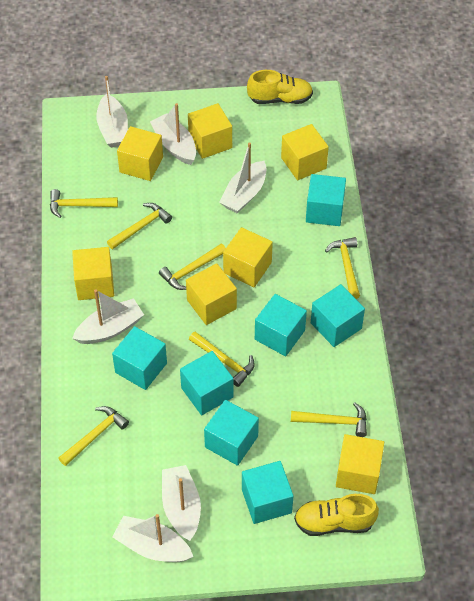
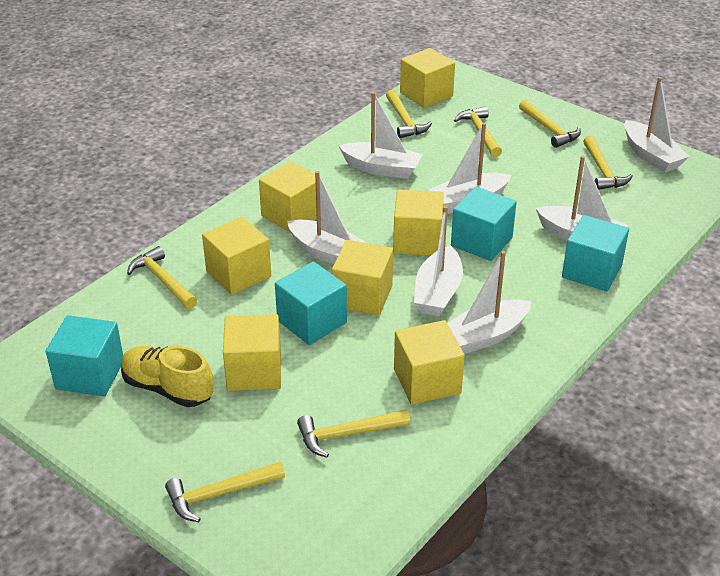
turquoise cube: [112,326,167,390] [180,351,234,415] [204,400,259,466] [242,461,294,524] [255,294,307,356] [306,174,346,226] [311,284,365,347] = 7 -> [46,315,123,396] [275,261,347,345] [451,187,517,261] [562,215,629,291] = 4
white boat: [72,290,144,344] [96,76,128,148] [113,514,193,562] [150,103,196,165] [162,465,201,541] [219,142,266,214] = 6 -> [287,171,366,264] [339,92,423,179] [414,206,463,316] [429,123,512,214] [447,251,531,354] [536,156,628,240] [624,77,689,173] = 7
yellow shoe: [247,70,313,104] [294,494,379,536] = 2 -> [121,346,213,407] = 1

